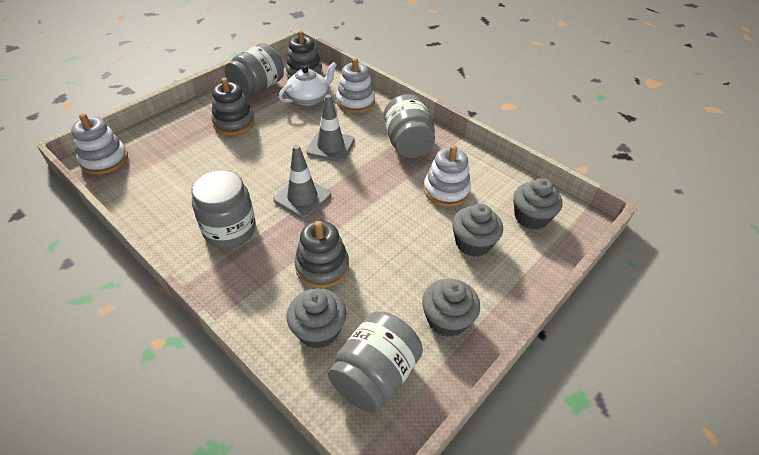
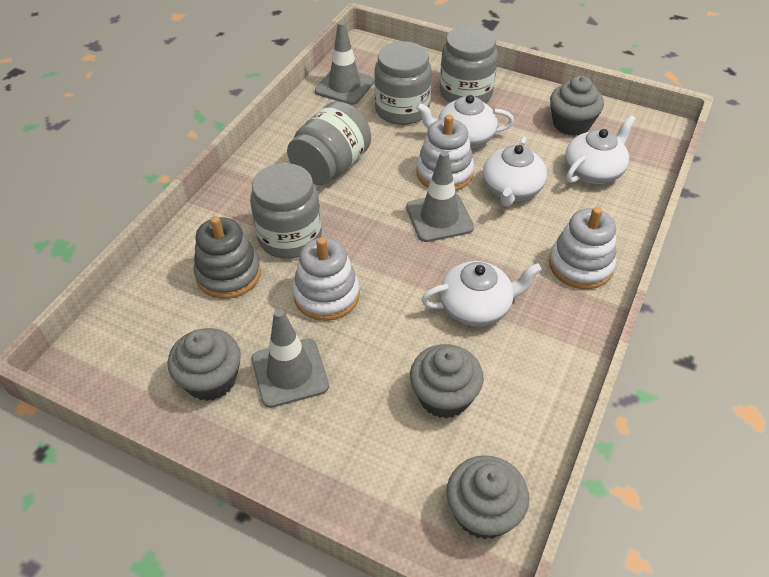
grey stacking toy: [211,78,255,135] [285,31,323,78] [294,221,349,288] = 3 -> [194,216,261,299] = 1
grey traffic cone: [273,145,331,219] [306,95,355,162] = 2 -> [252,309,329,408] [315,21,374,105] [406,151,474,242] = 3
white teapot: [279,62,337,106] = 1 -> [416,95,514,148] [421,261,542,326] [483,136,547,207] [565,115,636,184] = 4

